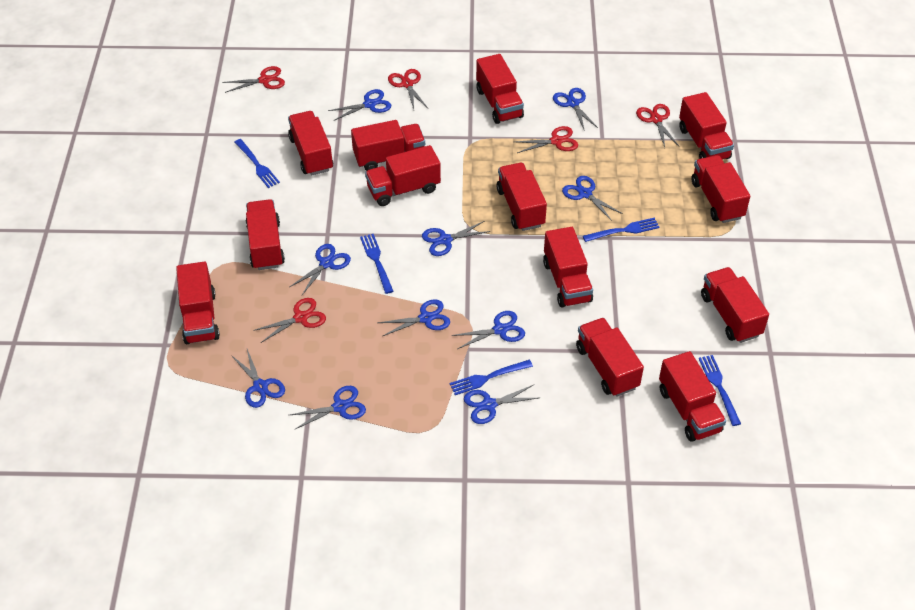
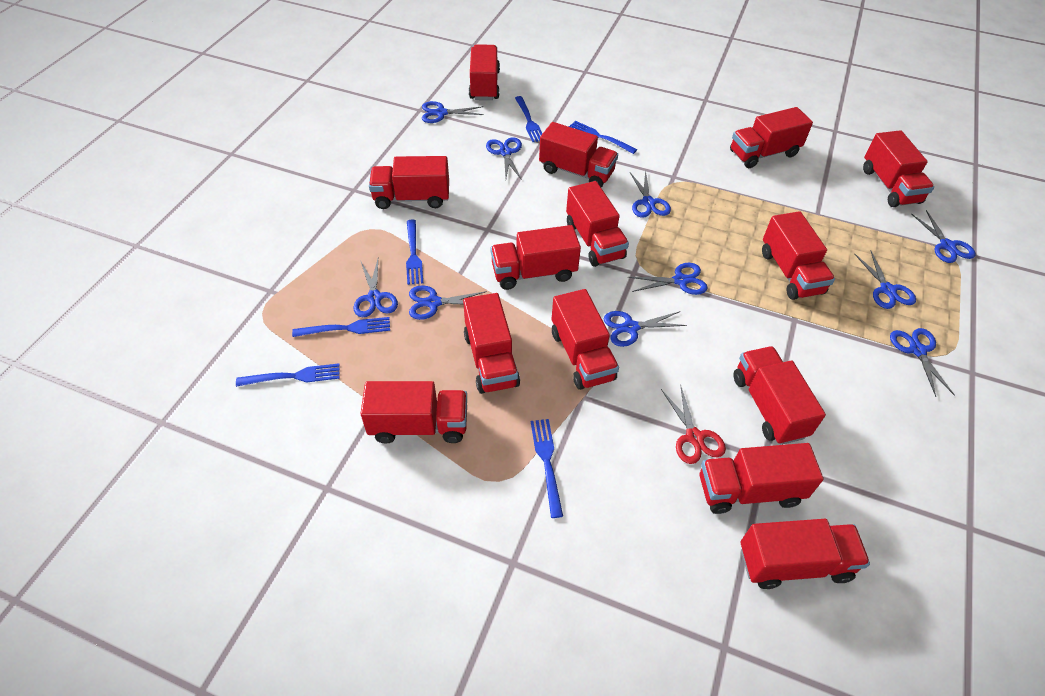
blue fork: [234,139,280,188] [360,234,393,294] [449,360,533,395] [583,218,660,242] [699,355,741,426] = 5 -> [236,363,340,387] [292,317,390,337] [406,219,423,285] [515,96,543,142] [531,419,563,518] [569,121,637,154] = 6
red scissors: [222,66,285,93] [253,298,326,343] [388,69,428,109] [515,126,578,153] [636,104,679,147] = 5 -> [661,384,726,464] = 1
red truck: [176,262,220,344] [246,199,285,270] [288,111,333,176] [351,120,425,171] [365,145,441,206] [476,54,524,124] [496,163,547,231] [543,227,593,307] [576,318,644,397] [659,351,726,442] [679,92,734,160] [691,155,750,223] [701,267,769,343] = 13 -> [360,381,467,444] [369,156,449,209] [463,293,520,394] [469,45,500,100] [491,225,581,290] [539,122,618,187] [552,289,619,390] [566,181,629,267] [700,443,823,514] [730,107,813,168] [733,346,826,445] [740,519,870,589] [762,211,835,300] [863,130,934,207] = 14

